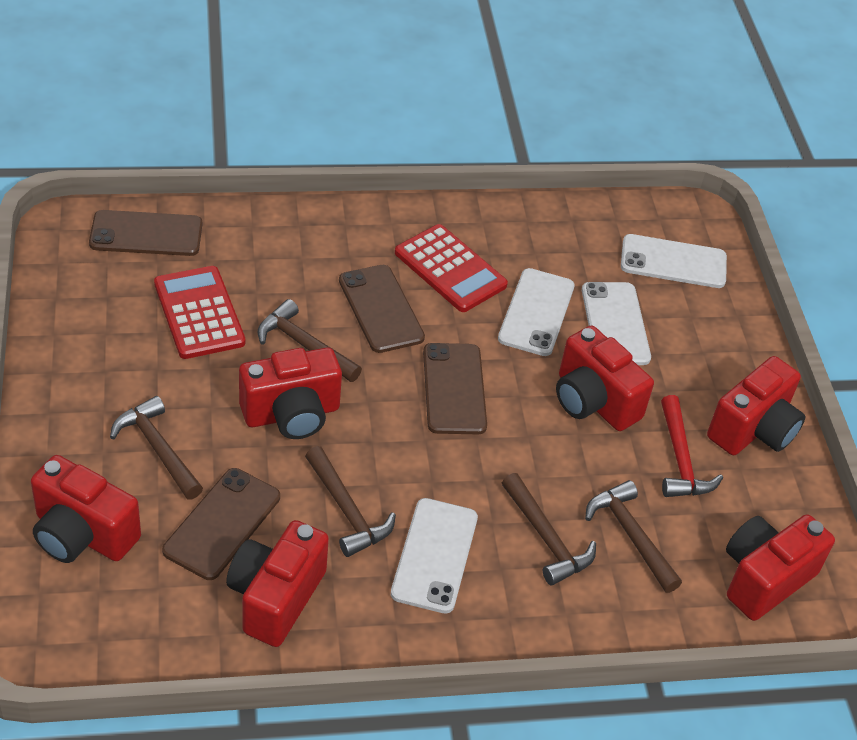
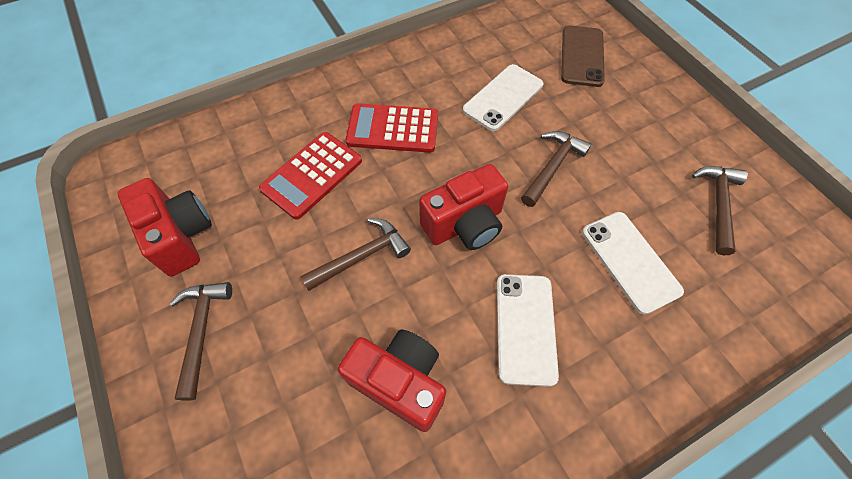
brown hammer: [110,396,203,499] [258,299,362,382] [305,446,396,557] [502,473,596,585] [585,480,682,593] = 5 -> [169,282,232,401] [300,218,411,291] [521,131,591,207] [692,166,748,255] = 4
brown phone: [89,210,202,256] [162,468,280,580] [339,265,425,353] [423,343,487,434] = 4 -> [561,25,605,87] = 1
red camera: [31,455,141,563] [226,520,329,647] [239,347,342,439] [556,326,654,431] [707,356,805,455] [726,514,835,621] = 6 -> [117,178,212,277] [338,329,446,432] [419,164,508,250] = 3
red hammer: [661,395,723,497] = 1 -> none = 0
white phone: [391,498,478,613] [498,268,575,356] [582,282,651,365] [621,234,727,288] = 4 -> [463,64,543,131] [497,274,559,387] [582,212,684,315] = 3

